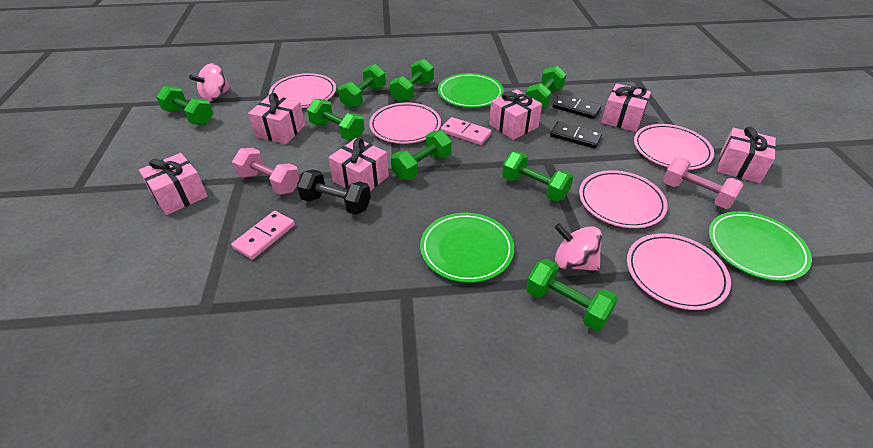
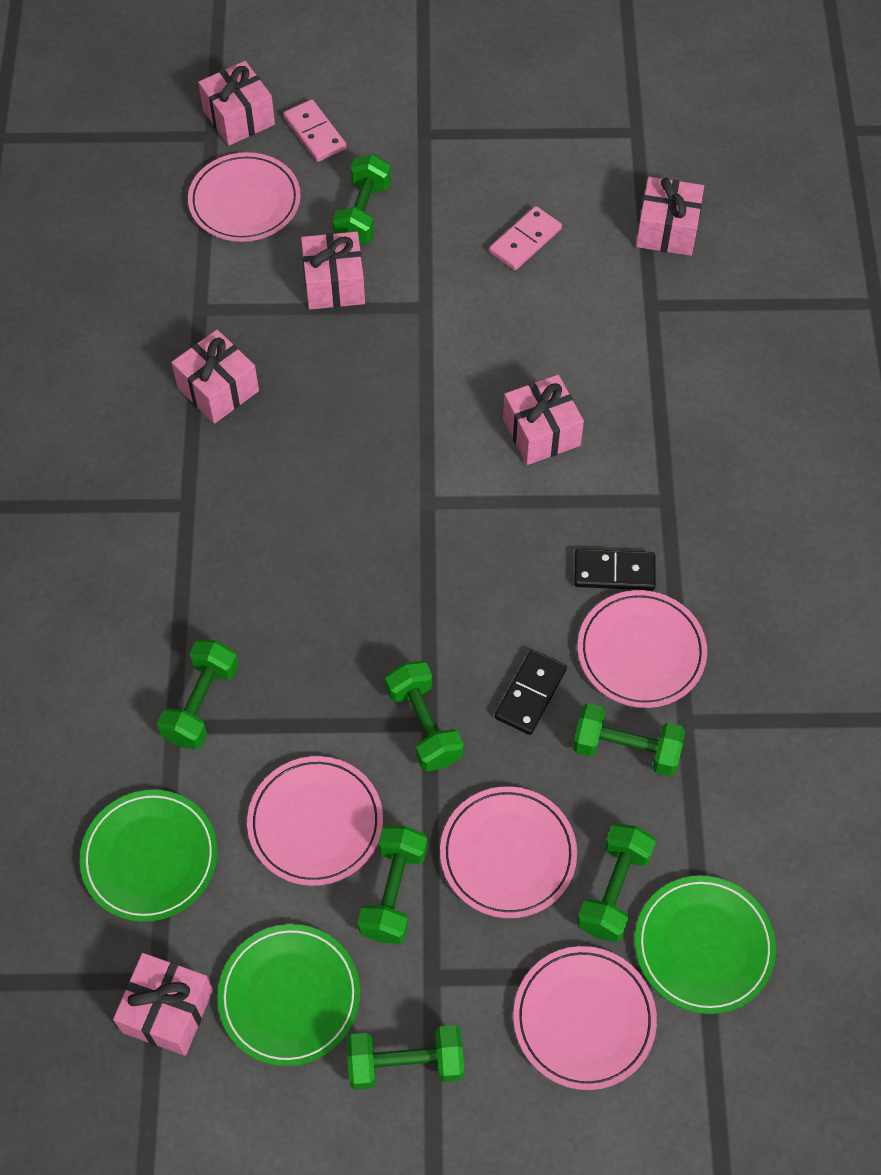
black dumbbell: [297,169,371,215] = 1 -> none = 0
green dumbbell: [156,86,214,125] [307,99,365,140] [338,64,386,109] [390,59,434,103] [391,130,452,180] [502,152,573,202] [526,66,567,108] [526,259,618,331] = 8 -> [157,640,239,749] [333,154,391,244] [347,1025,464,1090] [358,826,427,944] [385,661,464,771] [573,703,685,776] [577,823,656,942] = 7
pink dumbbell: [232,148,300,195] [663,157,744,209] = 2 -> none = 0
pink spinning top: [189,63,231,102] [555,223,602,271] = 2 -> none = 0

